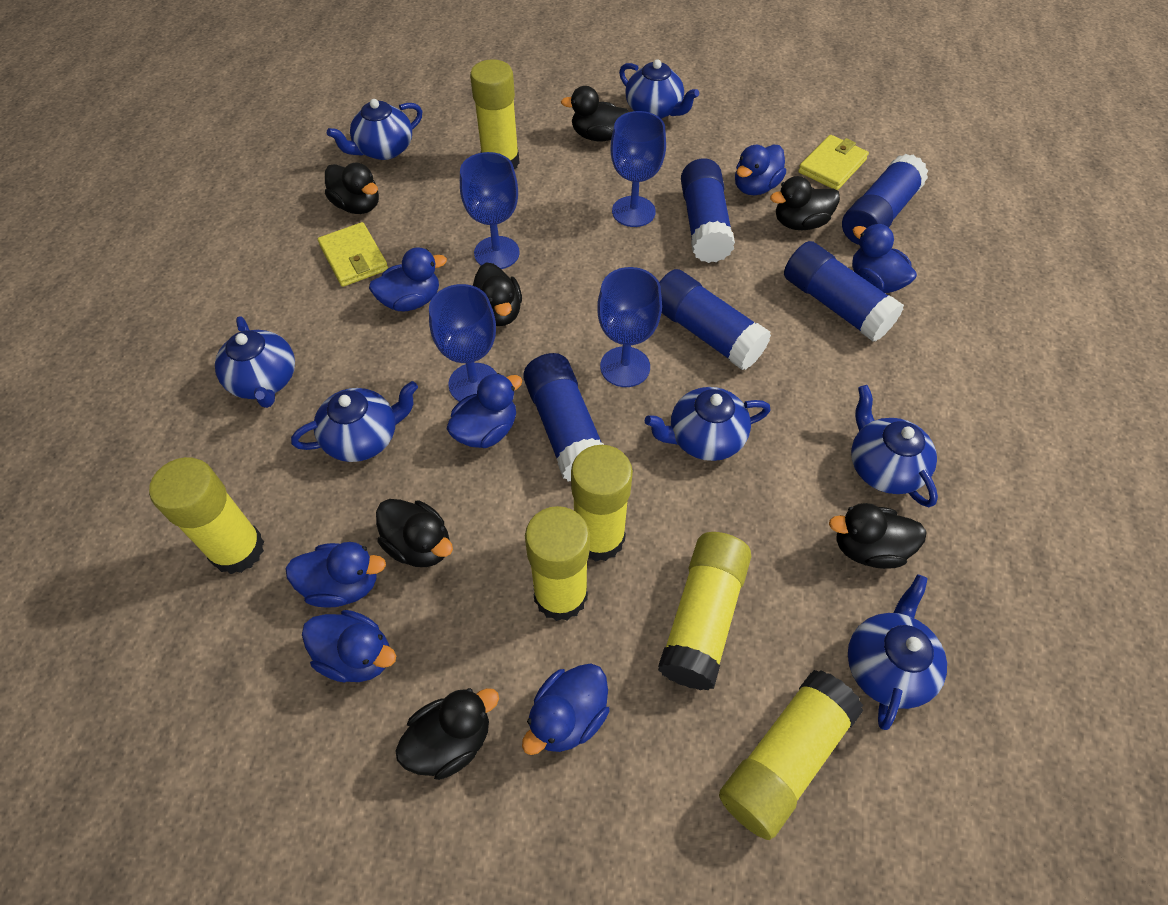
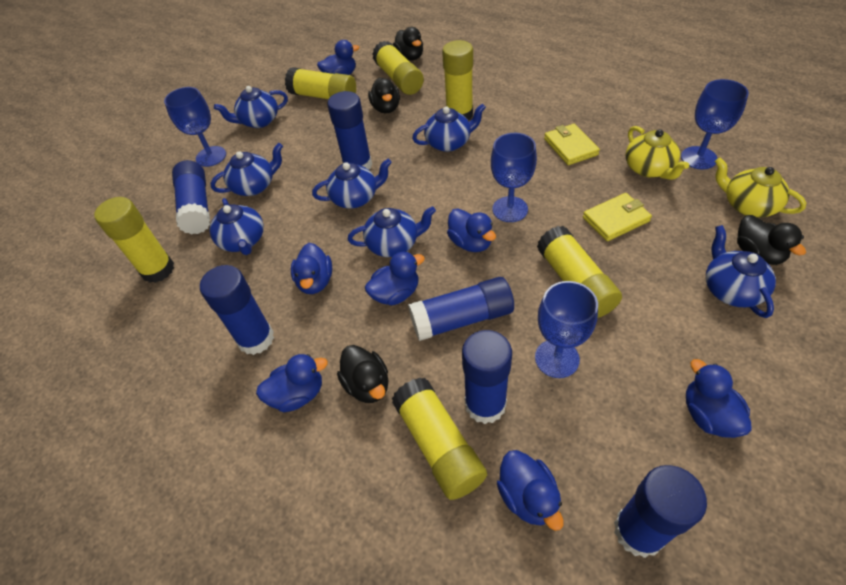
black duck: [325,163,379,214] [376,499,453,567] [395,688,499,780] [473,263,522,326] [561,86,629,141] [770,176,840,230] [829,503,927,569] = 7 -> [337,345,389,403] [368,78,400,113] [393,27,423,61] [737,215,806,265] = 4
blue glue stick: [523,353,604,482] [659,269,771,370] [681,158,735,263] [784,241,904,342] [842,154,928,245] = 5 -> [172,160,210,235] [200,265,274,355] [327,91,372,170] [408,277,514,341] [462,330,512,424] [614,465,707,558] = 6
yellow teapot: none = 0 -> [626,126,689,180] [715,158,806,217] = 2

